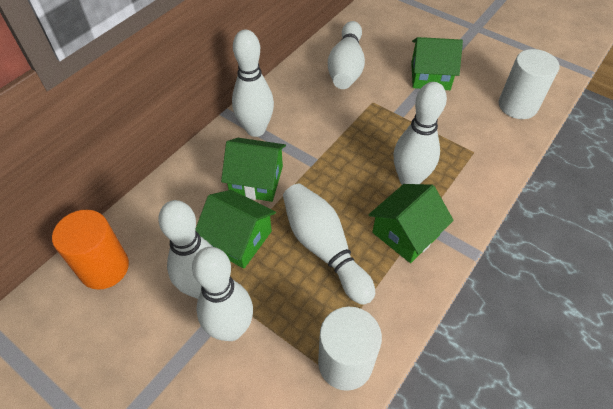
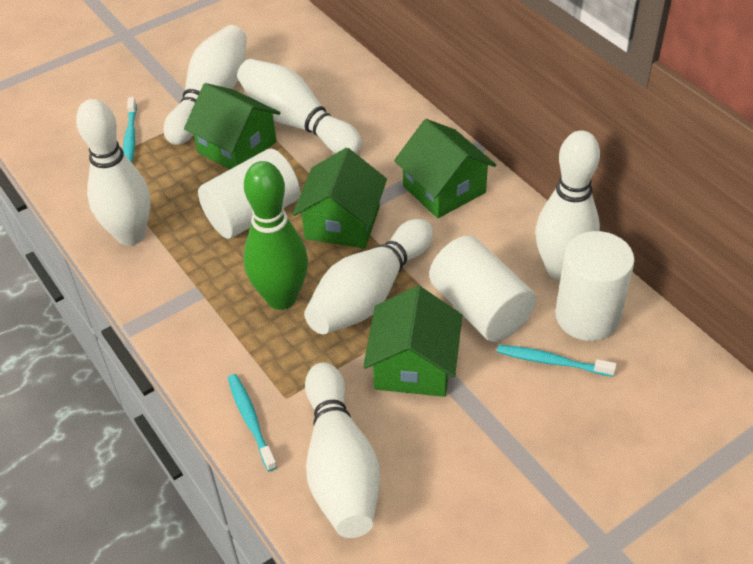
green bowling pin: none = 0 -> [243,161,308,310] = 1
orange cylinder: [52,210,129,289] = 1 -> none = 0
turquoise toothbrush: none = 0 -> [123,97,137,163] [228,374,277,471] [497,345,617,377] = 3
white cylinder: [318,307,382,391] [499,49,560,119] = 2 -> [198,149,300,239] [429,236,536,342] [555,231,635,341] = 3

